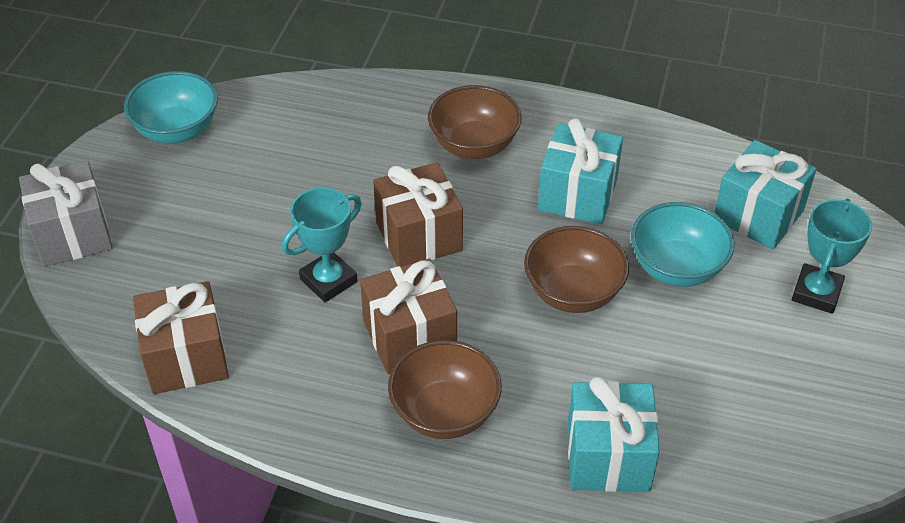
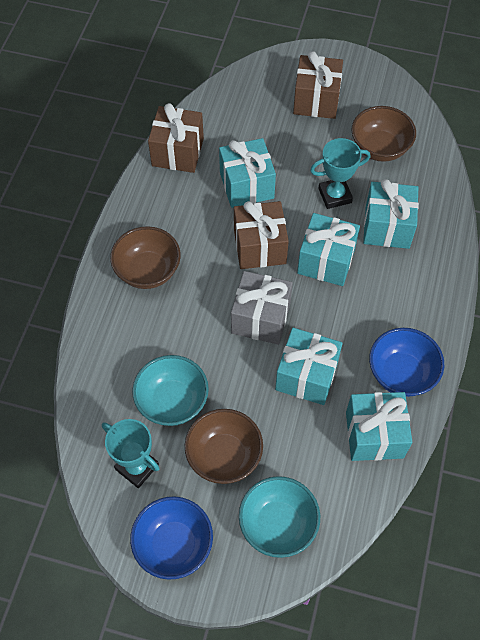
blue bowl: none = 0 -> [130,496,213,580] [369,328,444,397] = 2
turquoise gift: [538,118,623,224] [568,377,660,492] [714,140,817,249] = 3 -> [219,138,276,208] [275,328,343,405] [297,213,360,286] [346,392,412,461] [363,179,419,249] = 5

